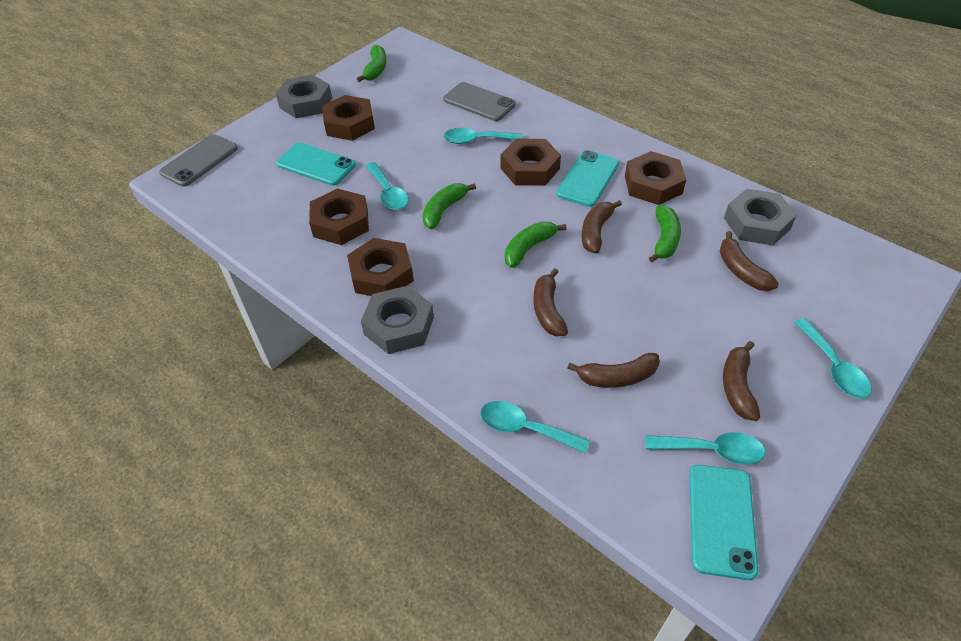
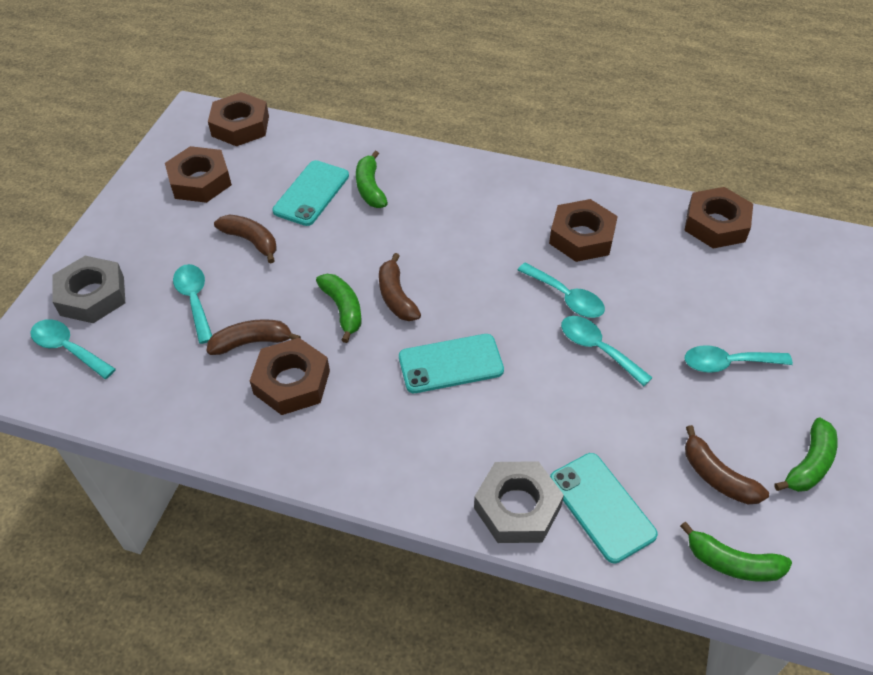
brown banana: [533,268,568,336] [567,353,660,388] [582,200,622,253] [720,231,779,291] [723,341,760,421] = 5 -> [206,319,301,355] [214,214,276,263] [379,253,421,321] [685,425,769,504] = 4
grey nut: [276,75,332,118] [361,286,434,354] [724,189,797,246] = 3 -> [52,256,125,323] [474,461,564,543] = 2
grey phone: [159,134,238,186] [443,82,516,121] = 2 -> none = 0

